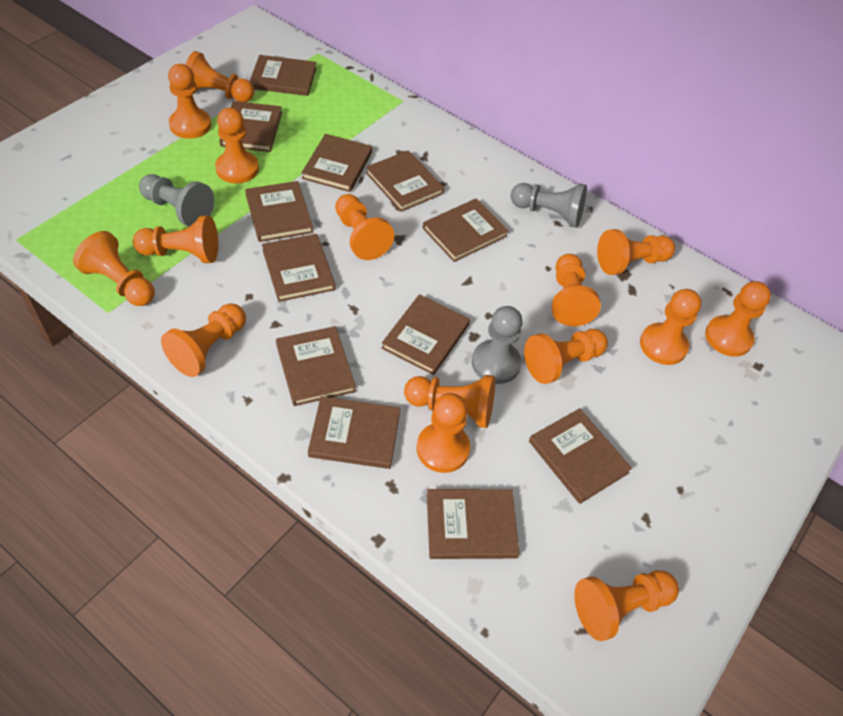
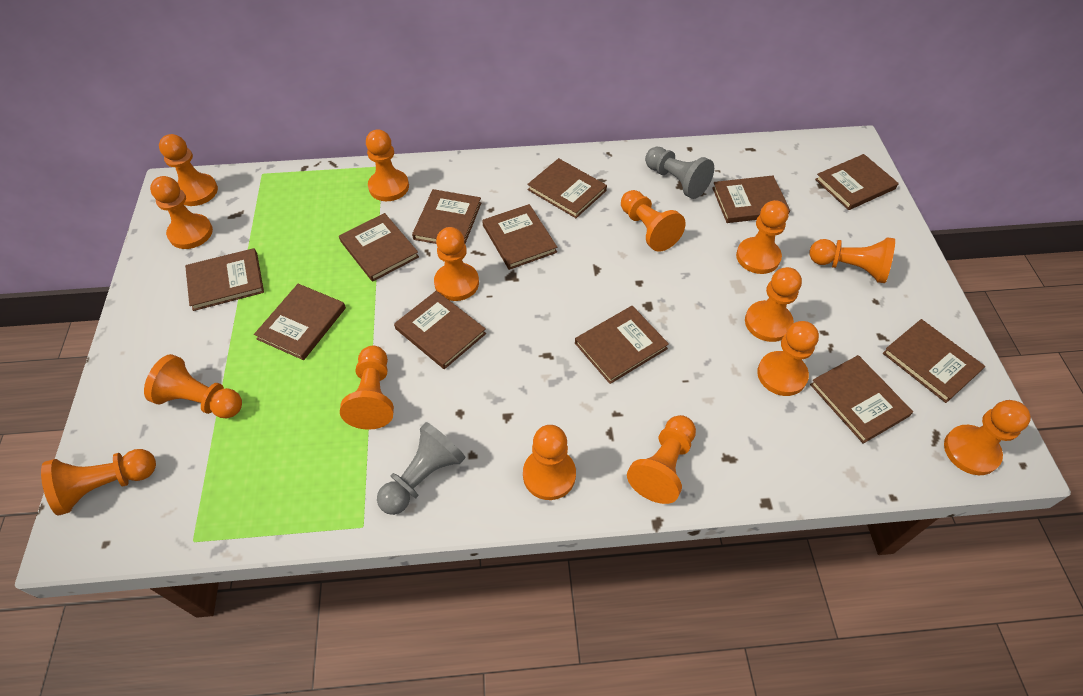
grey pawn: [139,174,214,227] [472,306,523,384] [511,183,587,228] = 3 -> [377,422,465,515] [645,147,714,199] = 2

